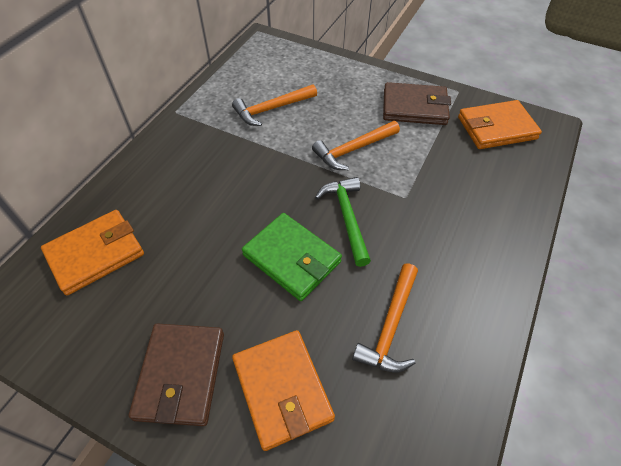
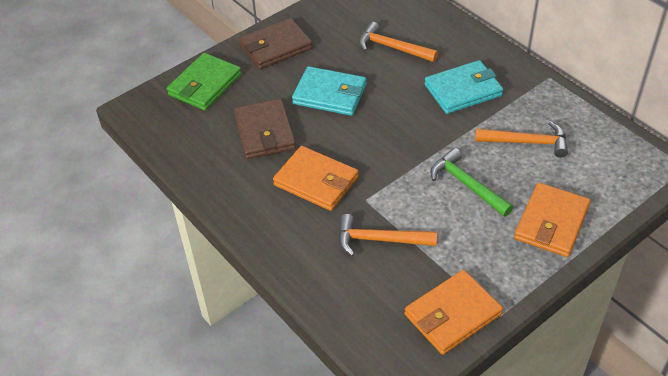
turquoise wallet: none = 0 -> [292,66,366,116] [425,60,503,114] = 2

